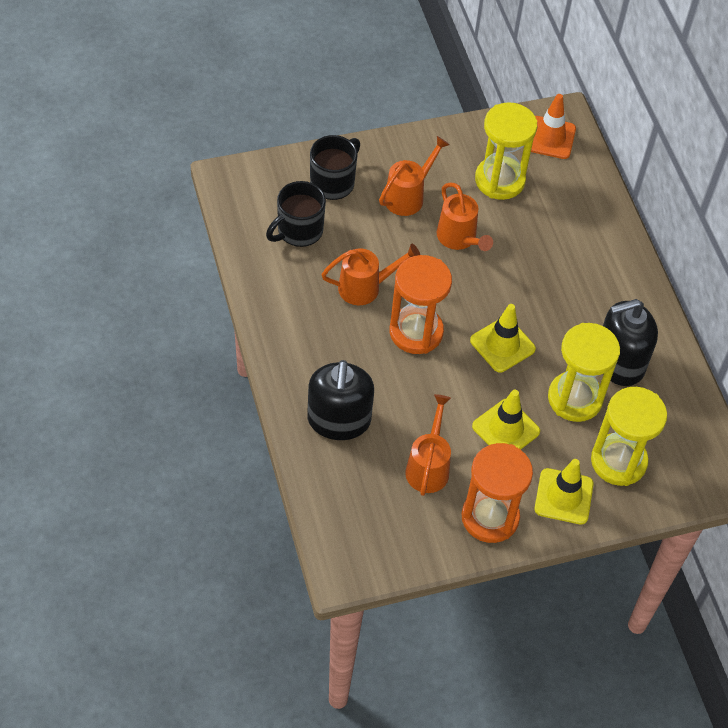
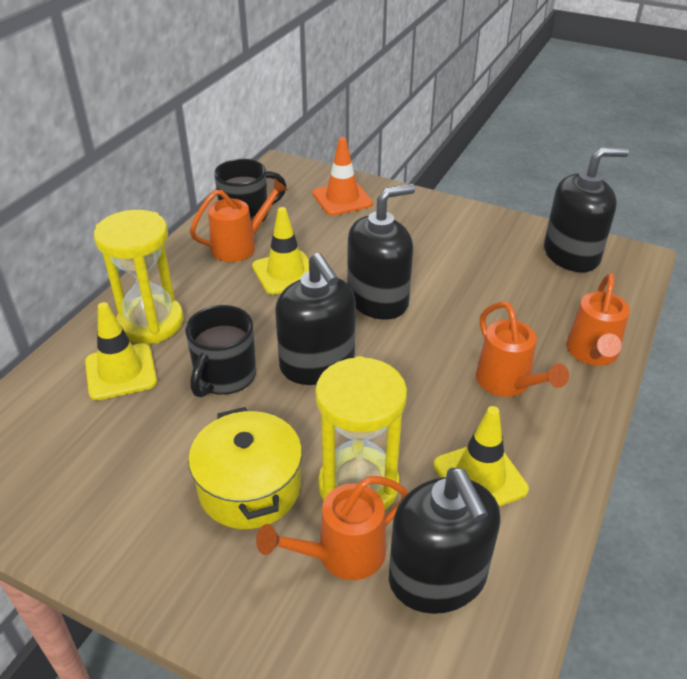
black soap dispenser: [307,360,374,440] [603,299,658,386] = 2 -> [275,253,356,385] [347,184,415,320] [389,468,501,614] [544,147,629,272] = 4
orange hourglass: [390,255,452,354] [462,443,533,543] = 2 -> none = 0
yellow hourglass: [475,102,537,200] [548,323,620,422] [591,387,667,486] = 3 -> [94,210,184,344] [315,356,407,510] = 2
yellow pot: none = 0 -> [188,407,302,529] = 1

